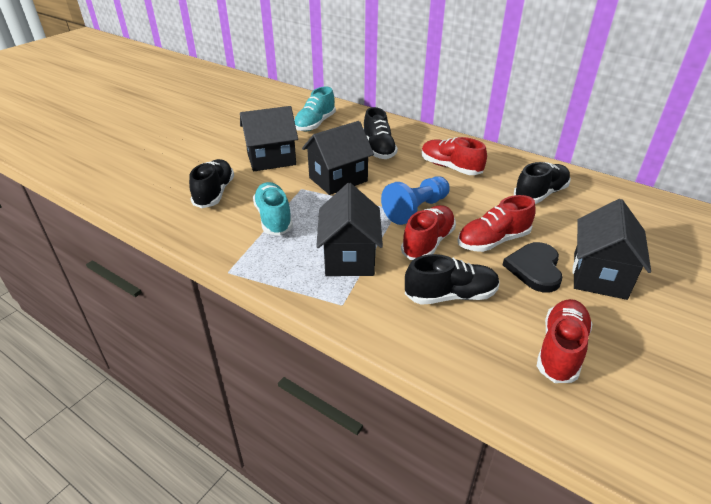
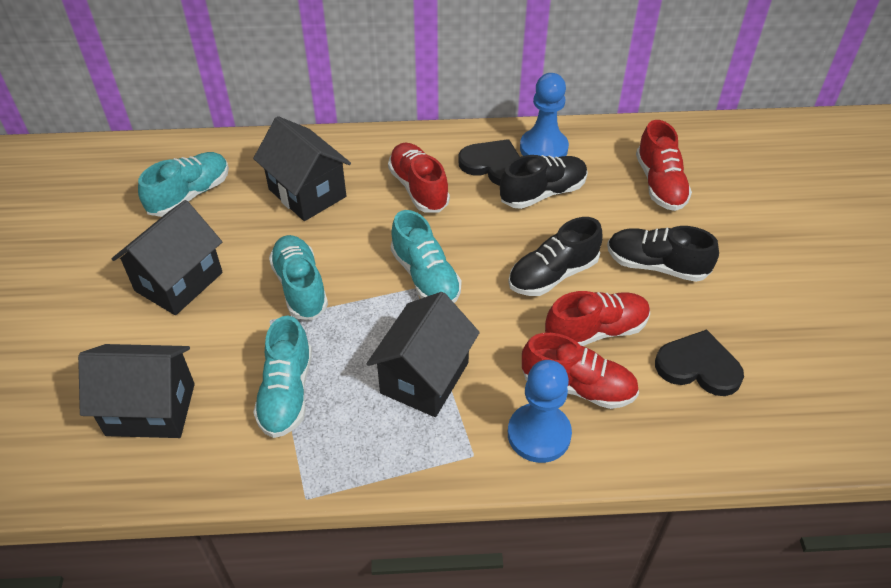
black heart: [503,242,563,293] = 1 -> [458,139,520,186] [655,329,744,396] = 2
black shoe: [189,159,234,208] [364,107,398,159] [405,254,500,305] [514,162,571,204] = 4 -> [500,155,588,209] [508,217,603,296] [607,226,719,282] = 3
blue pawn: [381,176,450,225] = 1 -> [508,360,572,463] [520,73,569,158] = 2
turquoise shoe: [253,182,293,235] [294,87,336,132] = 2 -> [138,152,229,217] [253,315,312,438] [269,235,328,320] [391,210,461,303] = 4

